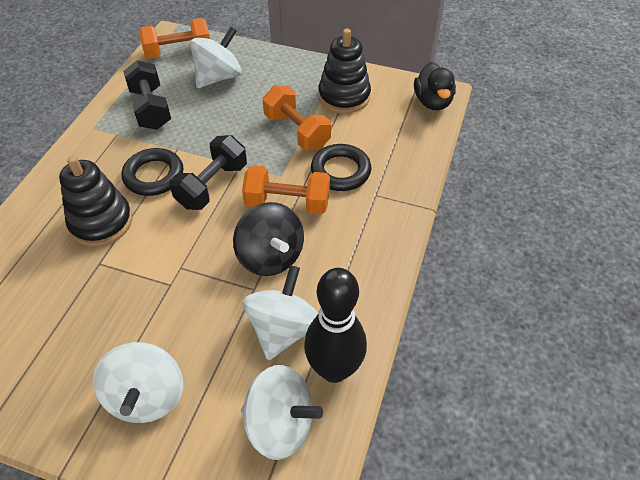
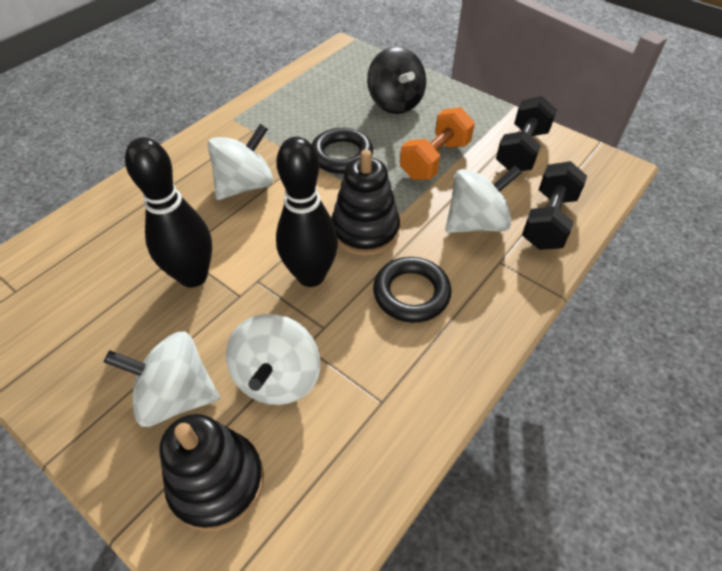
black bowling pin: [304,268,367,383] = 1 -> [125,137,212,288] [276,137,338,287] = 2
black duck: [414,62,456,110] = 1 -> none = 0
orange dumbbell: [139,18,210,59] [242,165,330,215] [262,85,331,150] = 3 -> [400,107,475,180] = 1

